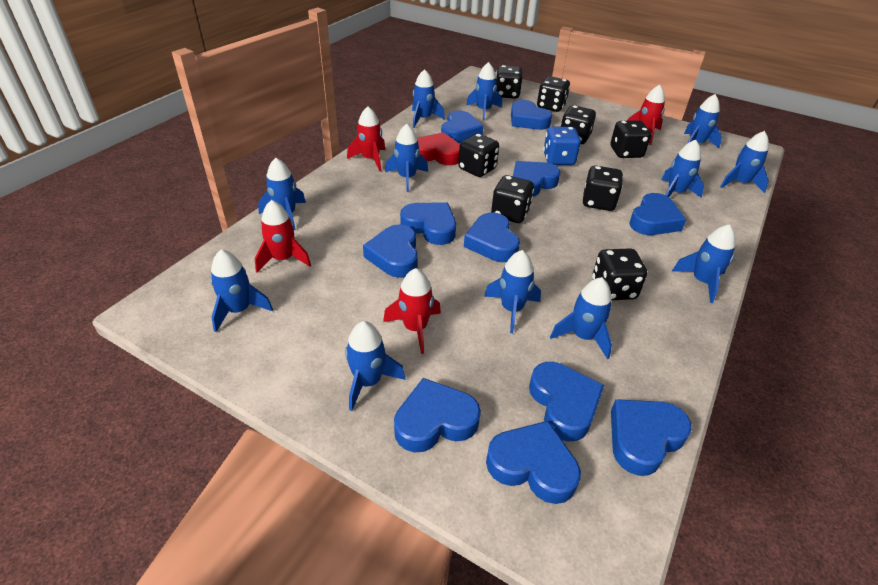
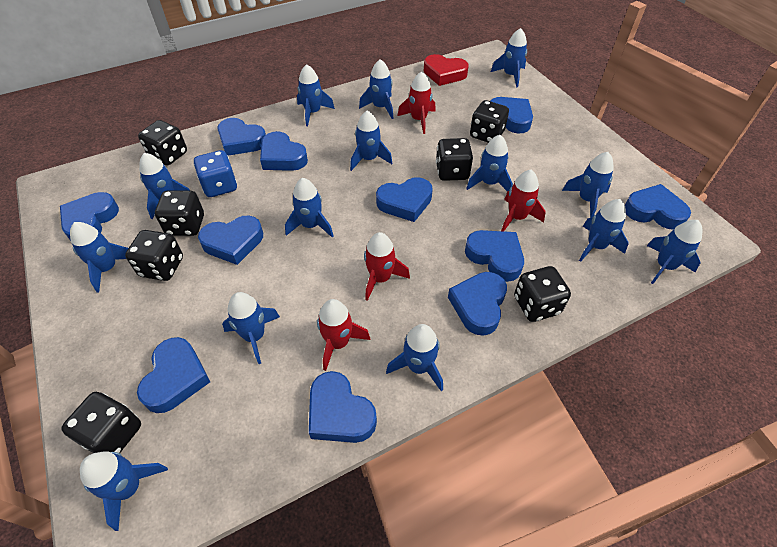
black dice: [458,133,499,177] [491,175,534,223] [496,65,523,99] [537,76,570,112] [561,105,596,144] [583,166,623,211] [592,248,647,300] [611,120,651,158] = 8 -> [61,392,141,453] [125,230,183,281] [138,120,187,166] [155,191,204,236] [436,138,473,181] [470,100,509,143] [514,266,571,322] = 7
blue rocket: [210,249,273,332] [258,158,306,230] [345,321,406,411] [385,124,428,192] [412,69,445,128] [466,62,502,120] [484,250,541,333] [550,277,612,359] [661,139,704,198] [672,224,736,303] [684,94,722,148] [720,131,769,193] = 12 -> [70,222,128,292] [80,451,168,531] [139,153,190,219] [222,292,280,364] [285,178,333,237] [297,64,335,126] [350,111,392,171] [359,59,394,119] [386,324,443,391] [466,135,513,191] [491,28,527,87] [562,152,614,218] [579,199,629,262] [647,220,702,284] = 14

